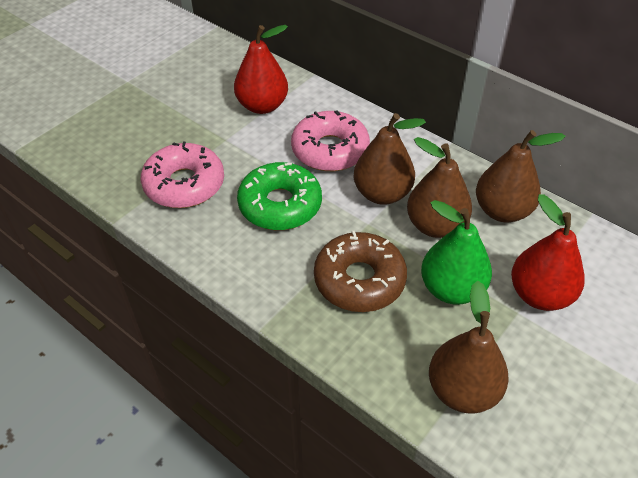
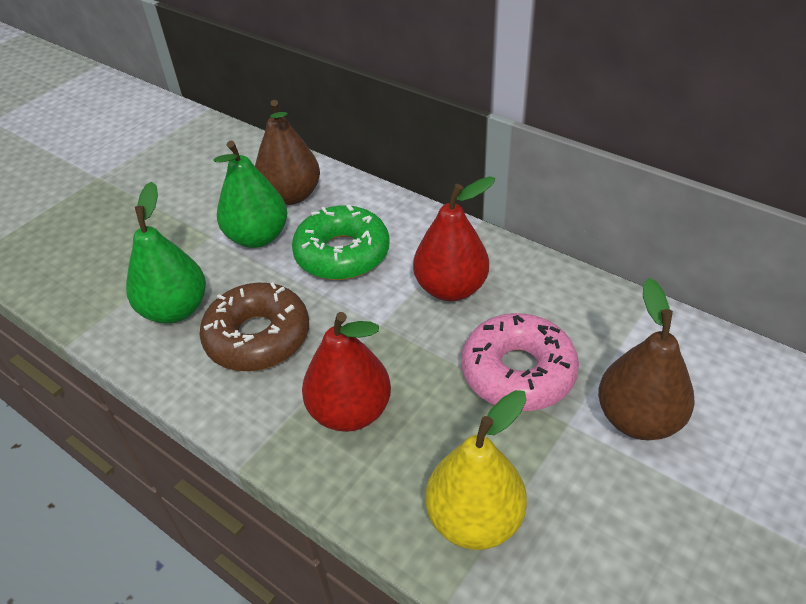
brown pear: [353,113,426,205] [407,137,472,238] [429,281,509,414] [476,130,566,222] = 4 -> [255,100,320,205] [598,278,695,440] = 2
green pear: [421,200,492,305] = 1 -> [126,181,206,323] [214,140,287,248] = 2
pink donut: [141,141,224,208] [291,110,370,171] = 2 -> [462,313,579,411] = 1
yellow pear: none = 0 -> [425,390,527,550] = 1

